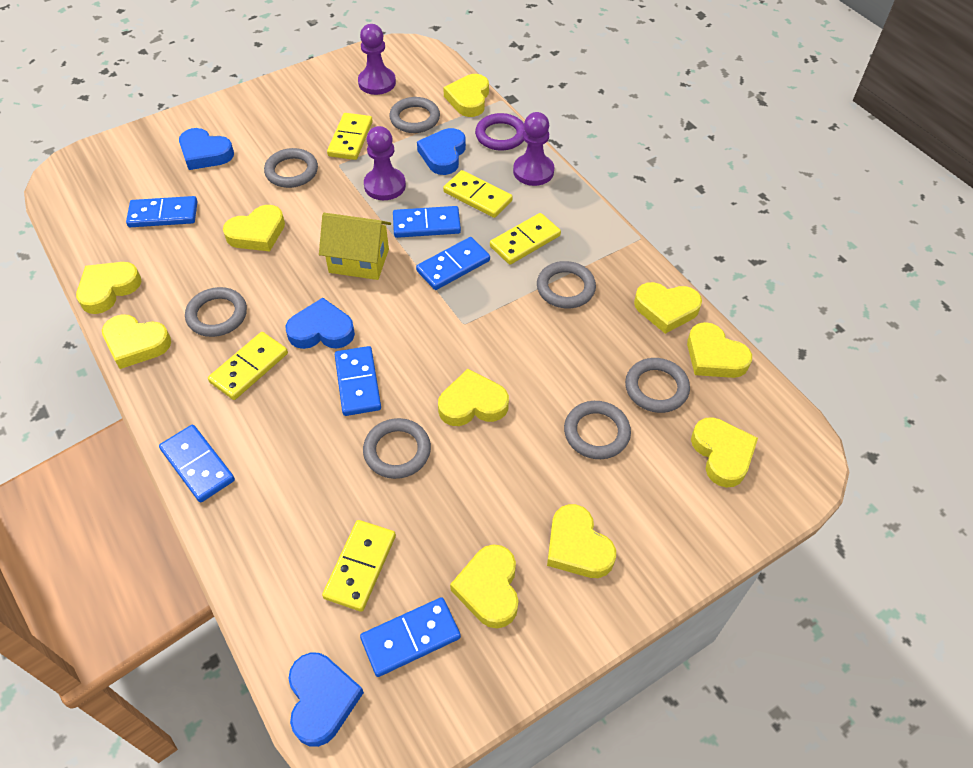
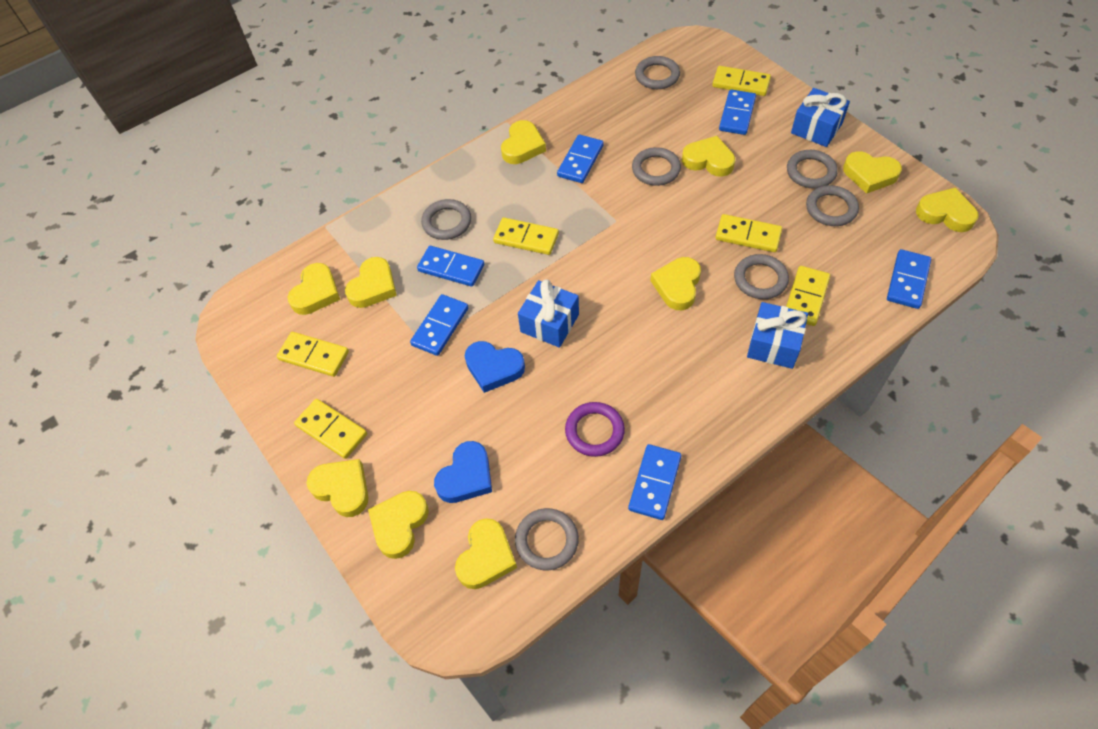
blue gift: none = 0 -> [518,279,579,348] [747,302,808,369] [791,88,850,147] = 3
blue heart: [179,128,234,170] [285,298,355,349] [288,652,364,747] [417,128,466,175] = 4 -> [434,441,492,503] [465,341,525,393] = 2
purple pawn: [358,24,396,95] [364,126,406,200] [513,112,554,186] = 3 -> none = 0
yellow domino: [208,332,288,400] [322,520,396,612] [327,113,373,160] [443,170,513,218] [490,213,561,265] = 5 -> [277,332,349,377] [294,399,367,459] [493,217,559,255] [712,66,771,96] [715,214,782,252] [786,266,830,326] = 6
yellow house: [319,213,391,280] = 1 -> none = 0

